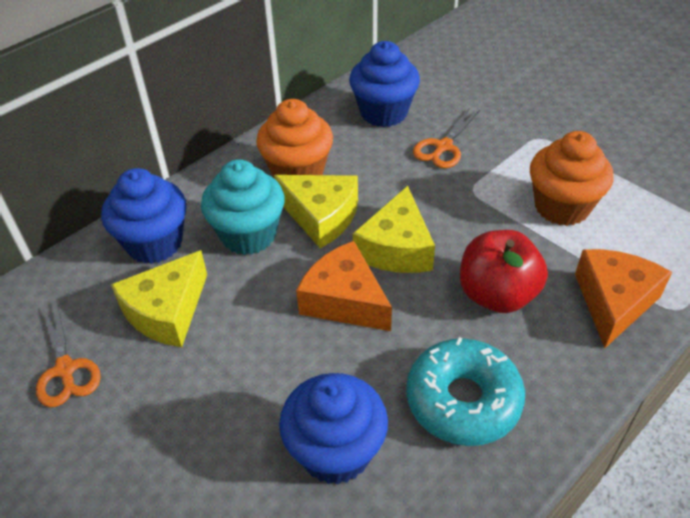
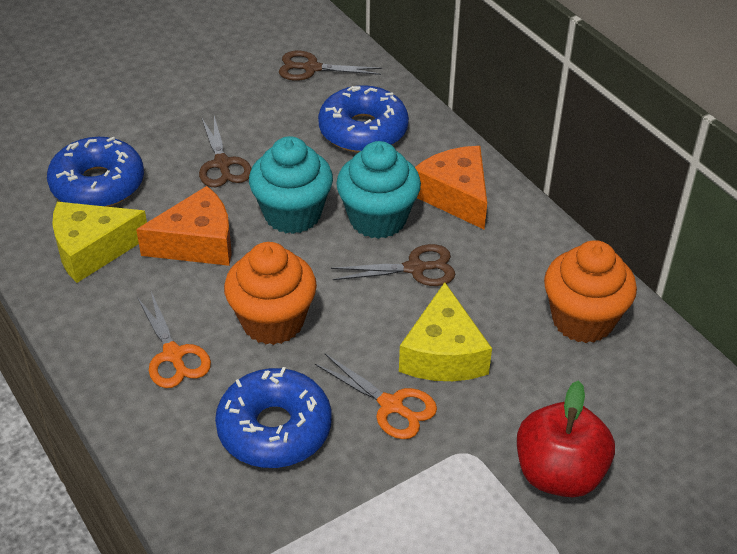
blue cupcake: [101,168,186,264] [279,373,388,484] [349,41,420,127] = 3 -> none = 0
blue donut: none = 0 -> [47,137,144,207] [215,367,332,468] [318,85,409,153] = 3
brown scissors: none = 0 -> [199,116,252,187] [279,51,382,81] [331,244,455,286] = 3
turquoise cupcake: [201,159,285,255] = 1 -> [249,136,333,234] [336,141,421,239] = 2
turquoise donut: [406,337,525,446] = 1 -> none = 0
yellow cheese: [111,250,207,347] [274,175,358,249] [353,186,435,273] = 3 -> [52,202,147,283] [399,282,492,381] = 2

